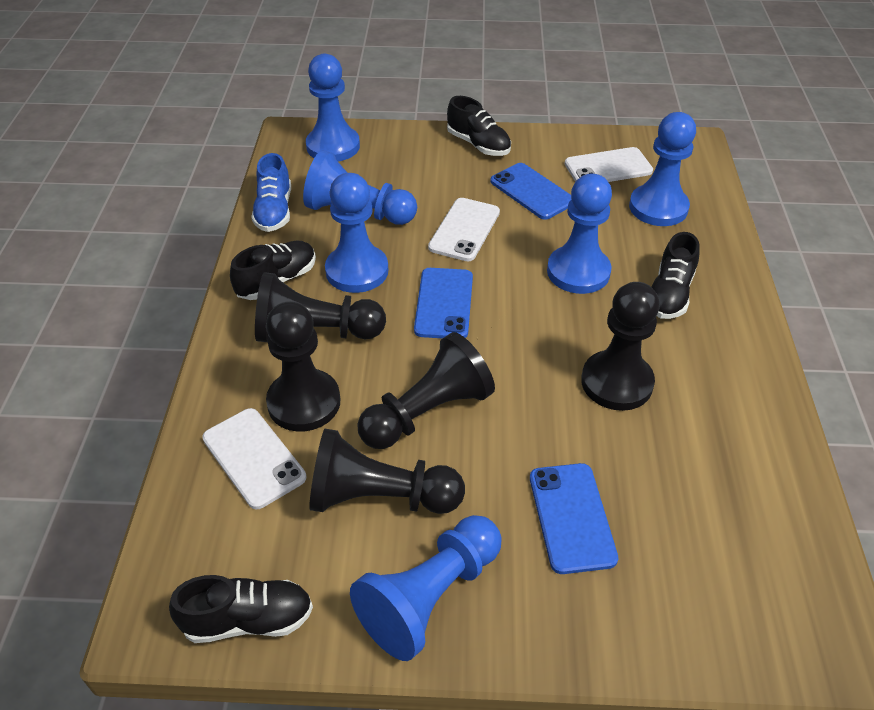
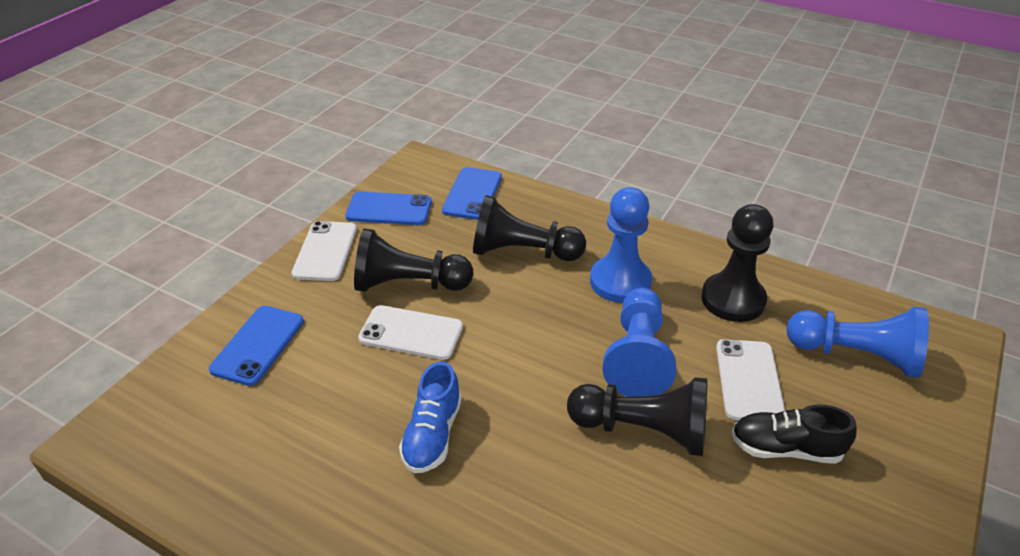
black pawn: [255,272,386,342] [266,301,340,432] [309,429,465,514] [357,332,495,449] [581,282,660,411] = 5 -> [354,228,474,292] [473,195,586,261] [567,377,707,456] [701,204,773,322] = 4
black shoe: [169,575,313,643] [230,241,316,300] [447,96,511,156] [651,232,700,319] = 4 -> [731,405,857,464] = 1
blue pawn: [303,150,417,225] [306,54,360,161] [325,173,388,293] [350,515,501,661] [547,174,612,294] [629,112,696,226] = 6 -> [590,187,652,303] [602,288,676,396] [786,307,929,378] = 3

